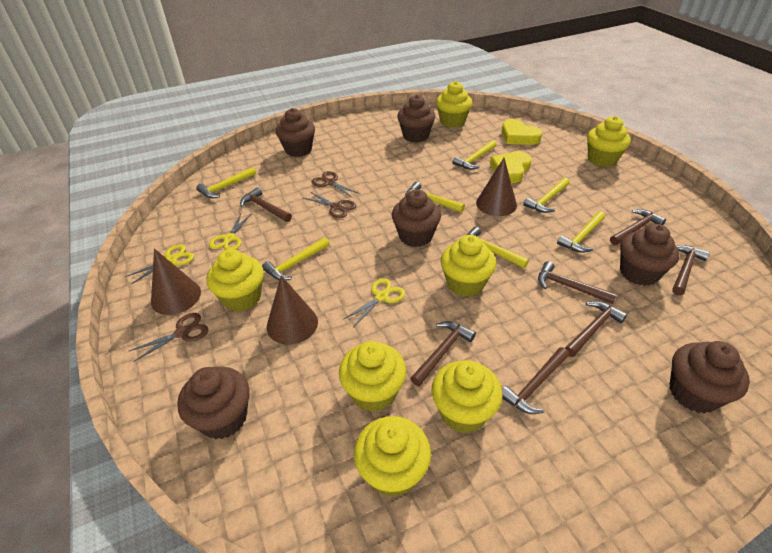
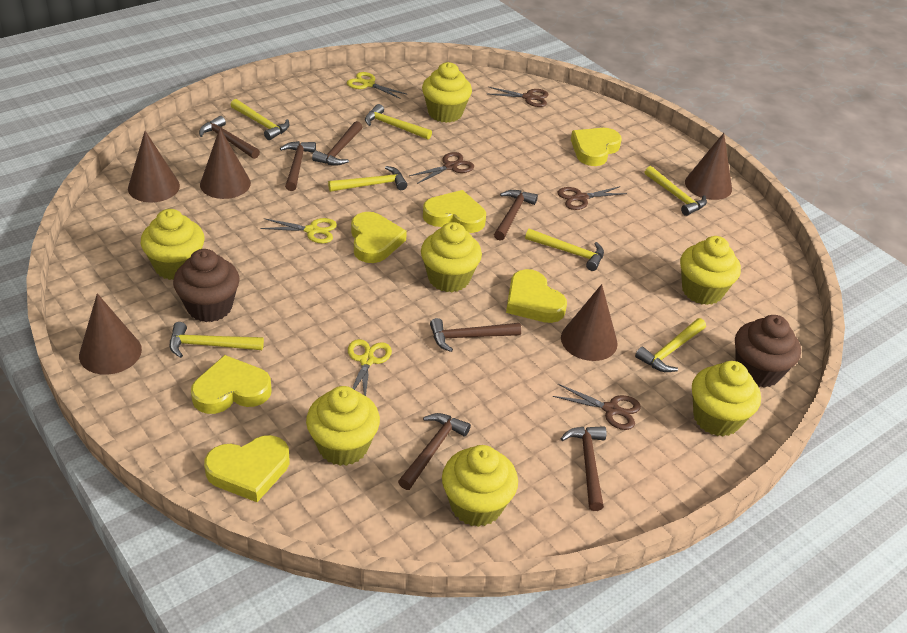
brown cone: [151,249,201,315] [267,276,318,345] [476,158,517,216] = 3 -> [79,293,142,375] [128,131,180,203] [200,128,251,199] [561,284,618,361] [685,133,732,200] = 5
brown cupcake: [177,367,250,439] [276,108,315,157] [392,189,441,247] [397,95,435,143] [620,224,679,286] [670,341,750,413] = 6 -> [173,249,240,322] [735,315,801,388] = 2
brown scissors: [129,313,208,362] [304,192,356,218] [312,171,360,198] = 3 -> [409,152,474,184] [489,87,548,107] [553,384,641,430] [558,186,627,210] = 4
yellow heart: [490,151,532,183] [502,119,542,145] = 2 -> [191,355,271,414] [204,435,289,502] [351,212,407,263] [423,190,486,233] [506,269,567,323] [571,128,622,166] = 6

